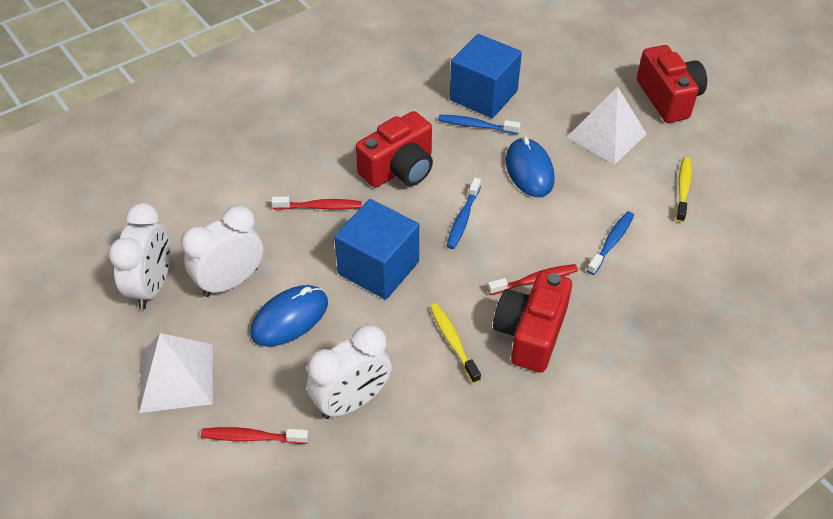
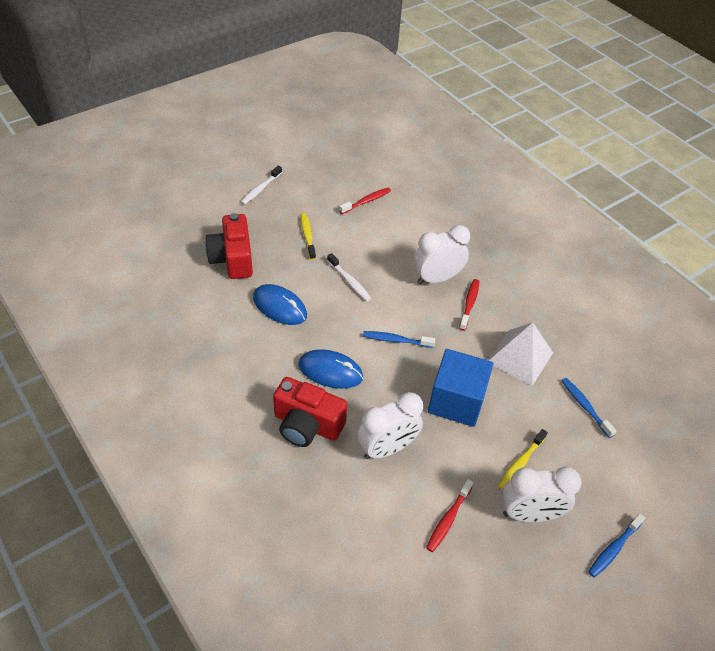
blue cube: [334,199,419,300] [450,34,522,118] = 2 -> [428,349,493,427] = 1
red camera: [356,111,433,188] [493,271,572,373] [637,45,707,123] = 3 -> [205,213,253,279] [273,377,347,447] = 2
white pyramid: [139,333,213,413] [567,86,647,164] = 2 -> [488,322,553,386] = 1
white toothbrush: none = 0 -> [241,166,282,205] [327,253,371,301] = 2

